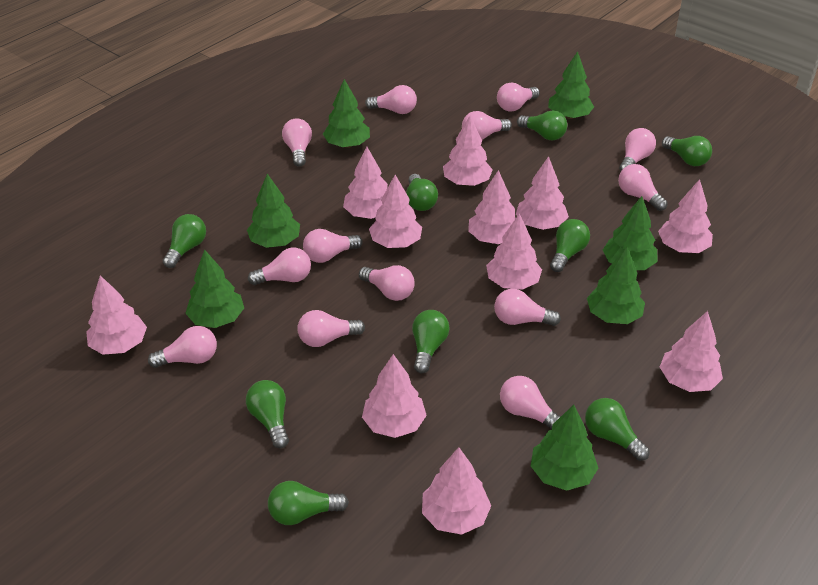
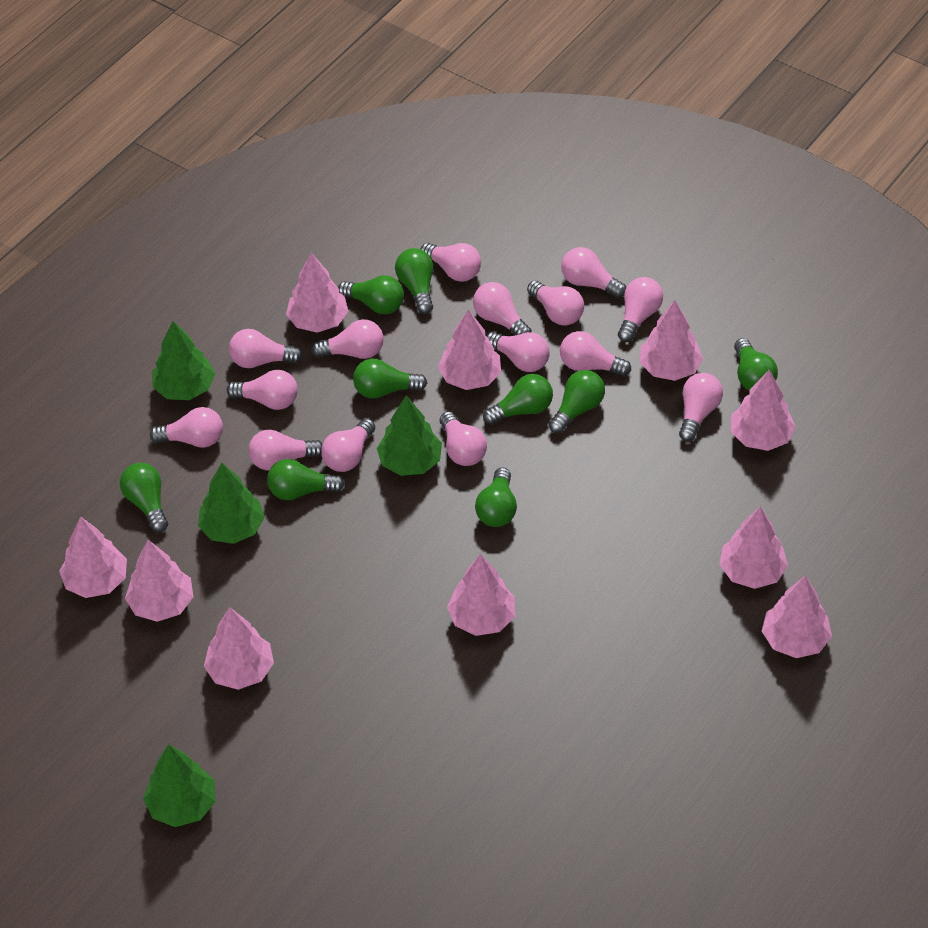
green tree: [185,250,244,328] [247,174,300,248] [323,79,370,148] [531,405,598,491] [548,51,594,119] [587,247,645,324] [603,196,658,270] = 7 -> [143,744,216,827] [152,321,215,400] [198,463,265,544] [377,395,442,476] = 4
pink light bulb: [148,326,217,368] [248,248,311,285] [282,119,312,166] [297,310,365,347] [303,229,363,263] [359,265,415,301] [365,85,417,114] [462,111,512,140] [494,289,561,326] [497,83,540,112] [500,376,561,429] [618,164,667,211] [619,128,656,171] = 13 -> [150,407,223,448] [227,370,298,410] [229,329,303,368] [248,430,323,470] [312,319,384,359] [321,418,376,472] [421,243,481,282] [440,412,487,466] [473,282,532,335] [486,332,550,372] [527,281,584,325] [560,331,631,376] [561,247,626,298] [618,277,663,342] [679,373,723,442] = 15
pink tree: [86,275,147,355] [343,147,388,219] [362,354,427,438] [369,175,422,248] [422,447,491,535] [443,116,493,186] [468,170,516,244] [486,213,542,290] [516,156,569,230] [658,179,713,253] [660,311,723,392] = 11 -> [59,516,127,598] [125,540,194,622] [204,607,274,690] [286,253,349,333] [438,309,501,390] [447,554,515,636] [640,300,703,381] [719,507,788,589] [731,370,796,451] [762,576,832,658] = 10

